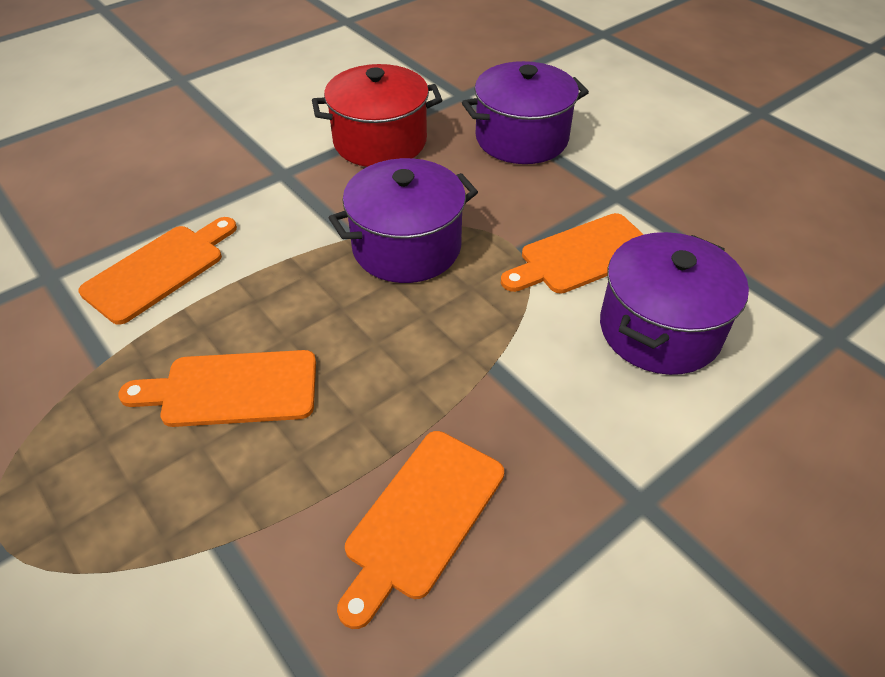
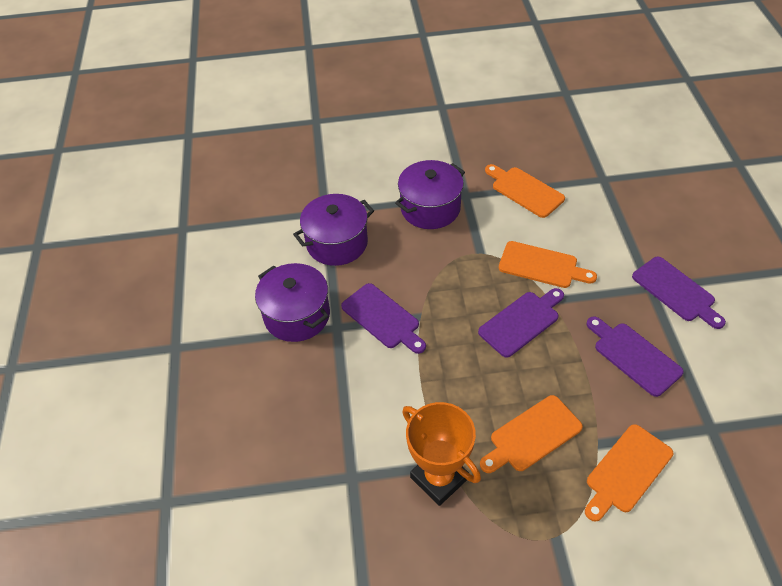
orange trophy: none = 0 -> [402,402,481,506] = 1
purple cutting board: none = 0 -> [341,283,426,354] [478,288,564,358] [586,316,684,397] [632,257,726,329] = 4
red pot: [312,64,442,167] = 1 -> none = 0

